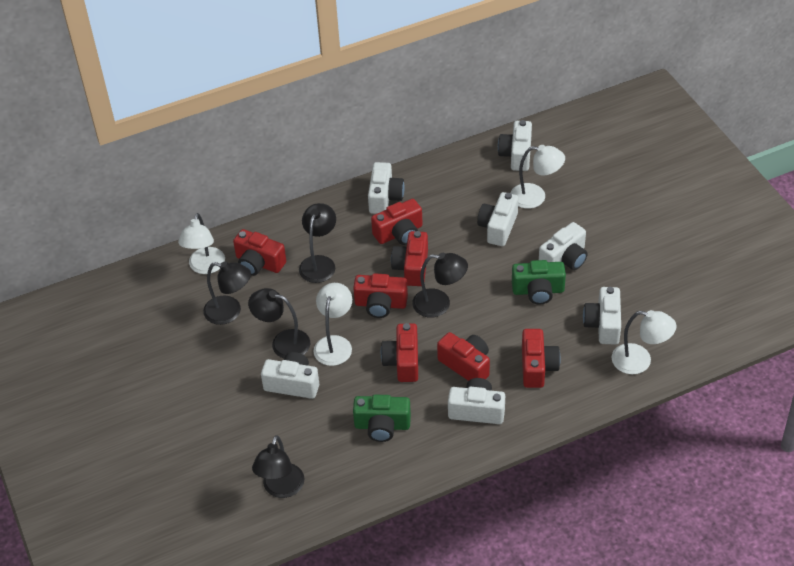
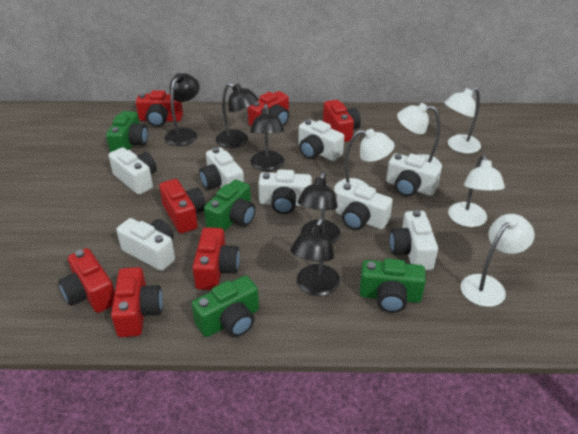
green camera: [353,395,411,442] [512,260,566,305] = 2 -> [106,111,148,152] [192,275,259,337] [204,179,256,232] [360,258,426,313] = 4
white camera: [261,352,319,399] [368,162,405,214] [448,378,505,424] [477,192,518,246] [498,120,532,171] [539,222,588,270] [583,287,621,345] = 7 -> [108,147,157,195] [116,218,175,271] [199,147,244,190] [258,169,312,214] [298,119,344,161] [336,183,393,230] [386,153,442,197] [390,210,438,270] = 8
white lamp: [178,213,225,274] [314,283,352,366] [511,145,565,209] [612,310,676,374] = 4 -> [334,129,395,195] [397,103,442,168] [444,88,481,154] [448,155,505,227] [461,214,534,307] = 5

